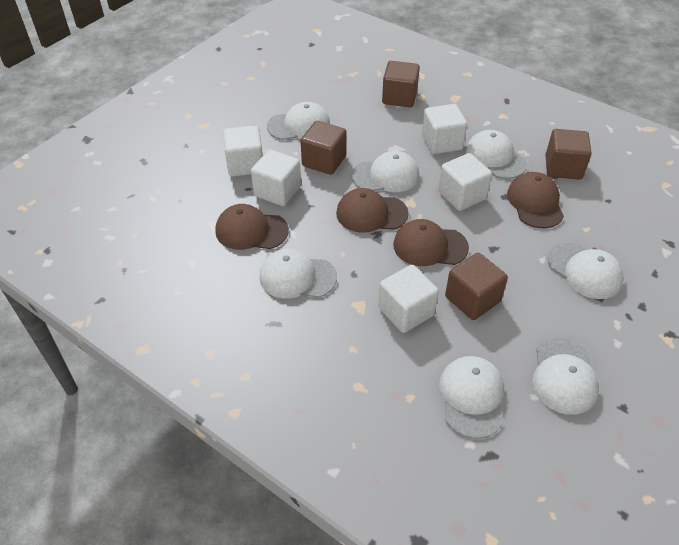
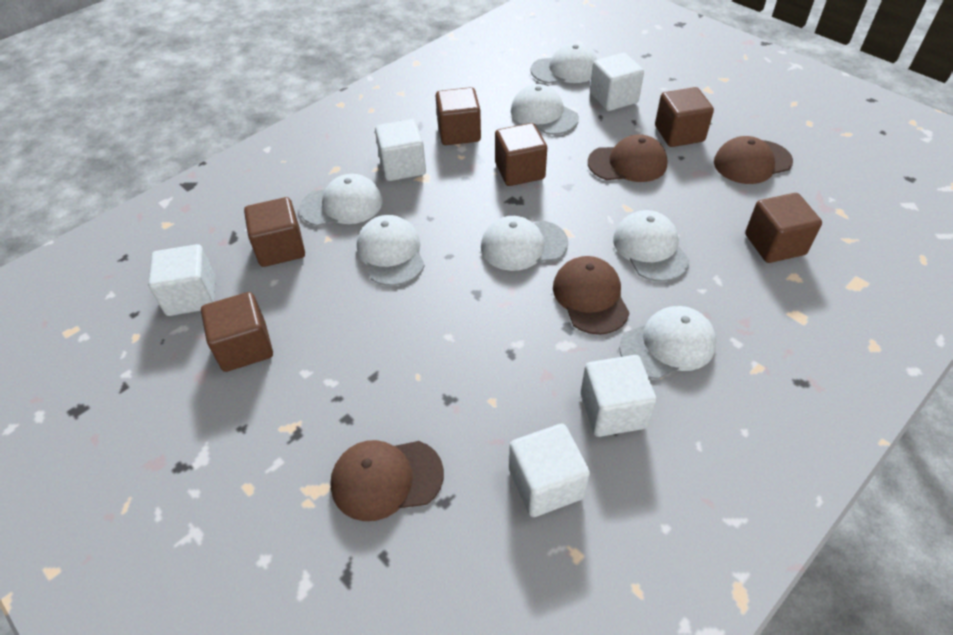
brown cube: [301,121,347,175] [382,61,420,107] [445,253,508,320] [545,129,592,180] = 4 -> [201,292,273,372] [244,197,305,267] [435,87,481,145] [495,123,547,186] [655,87,714,147] [745,193,822,263] = 6

